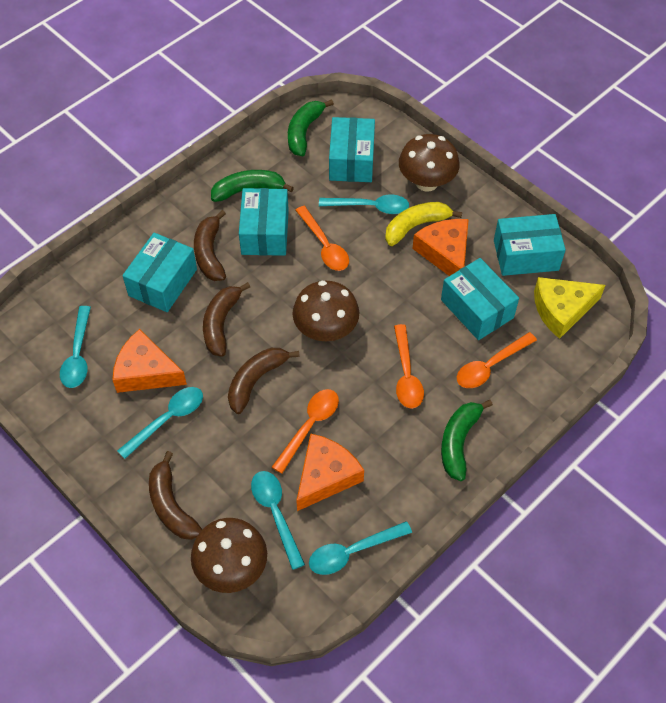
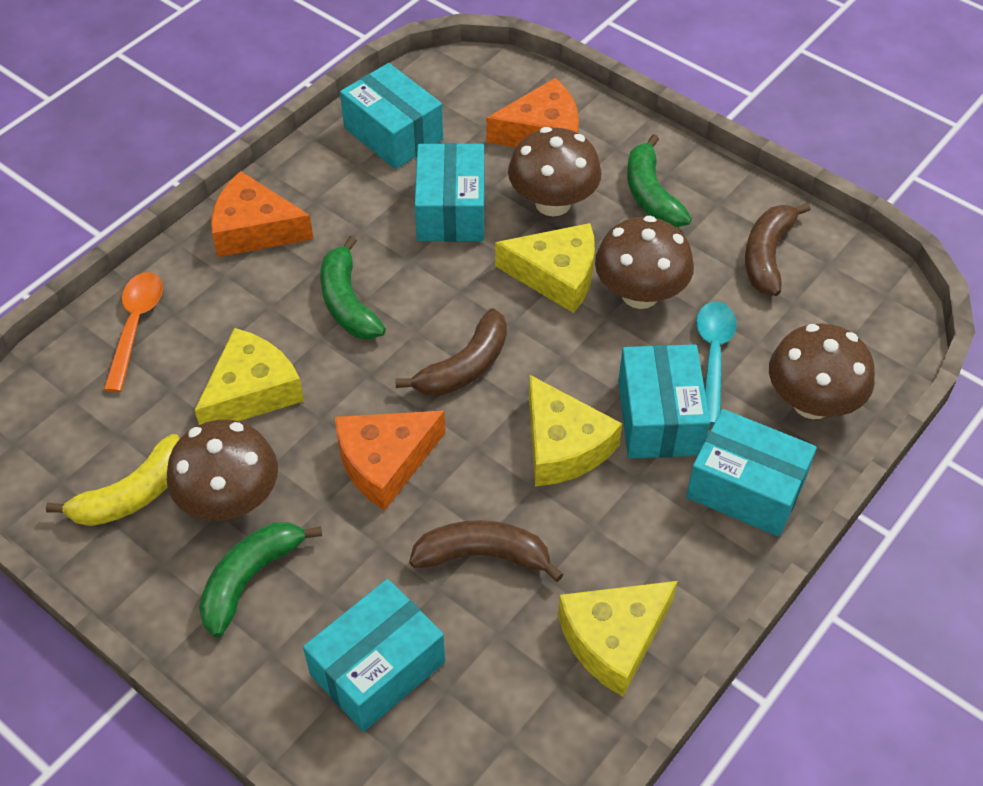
brown banana: [149,451,202,540] [194,210,226,281] [203,282,250,357] [228,348,300,414] = 4 -> [395,308,507,396] [409,520,564,582] [745,202,811,296] = 3
brown mushroom: [191,518,267,593] [292,281,359,341] [399,134,459,192] = 3 -> [167,419,278,521] [508,127,602,216] [595,216,694,309] [769,323,875,419] = 4
orange spoon: [272,389,339,474] [295,206,349,271] [394,324,424,409] [457,332,537,388] = 4 -> [104,272,163,392] = 1
turquoise spoon: [60,306,91,388] [117,387,203,459] [251,471,305,570] [309,521,412,575] [319,195,409,214] = 5 -> [696,301,737,425] = 1
yellow cheese: [534,277,606,339] = 1 -> [195,328,304,425] [495,223,595,313] [529,375,622,486] [558,581,677,697] = 4

